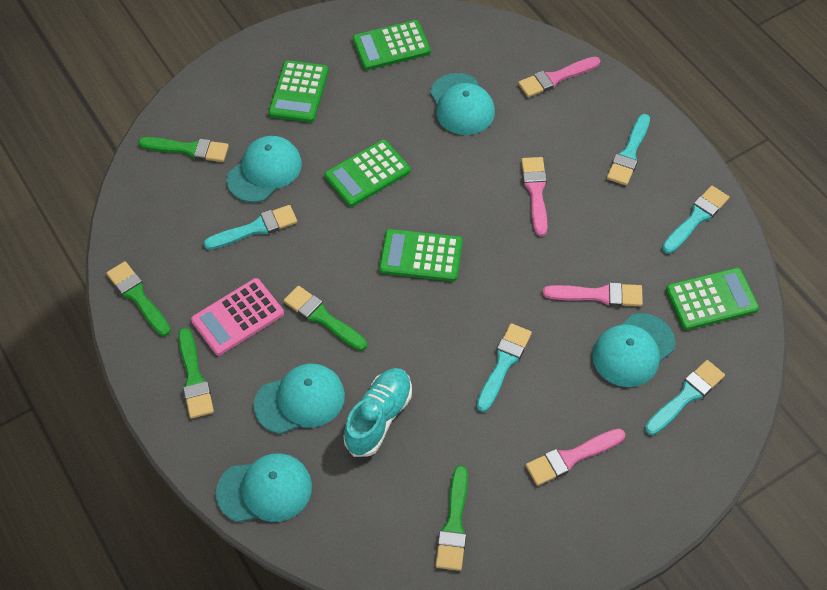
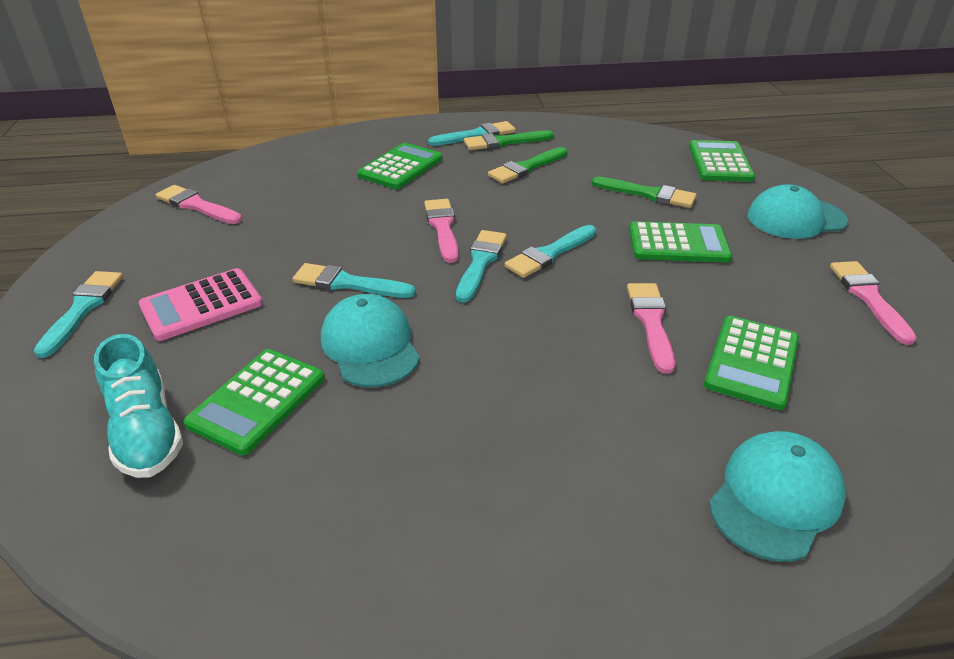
green brush: [106,261,171,336] [138,137,229,162] [178,328,214,419] [284,286,367,351] [436,465,468,571] = 5 -> [464,130,554,150] [488,147,567,183] [592,176,697,208] = 3
turquoise cap: [216,454,312,522] [226,136,302,202] [254,364,345,434] [430,73,495,135] [592,313,675,387] = 5 -> [321,294,420,387] [709,431,846,562] [748,184,848,239] = 3

